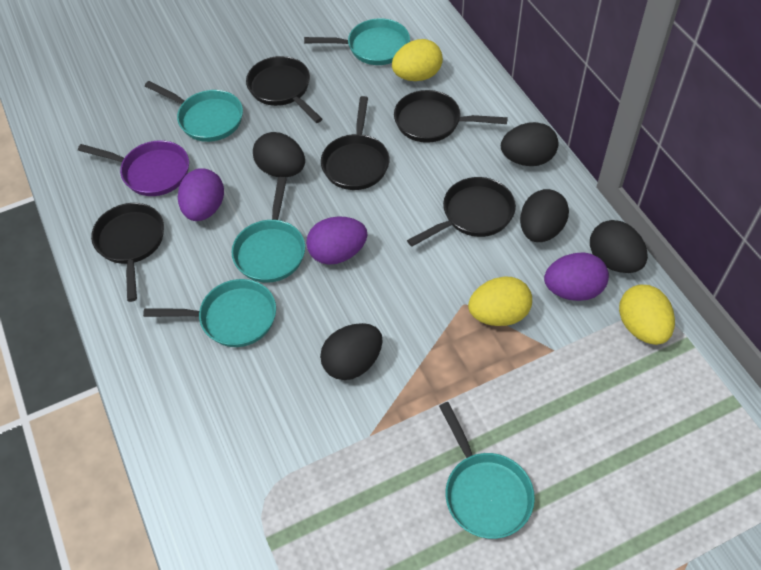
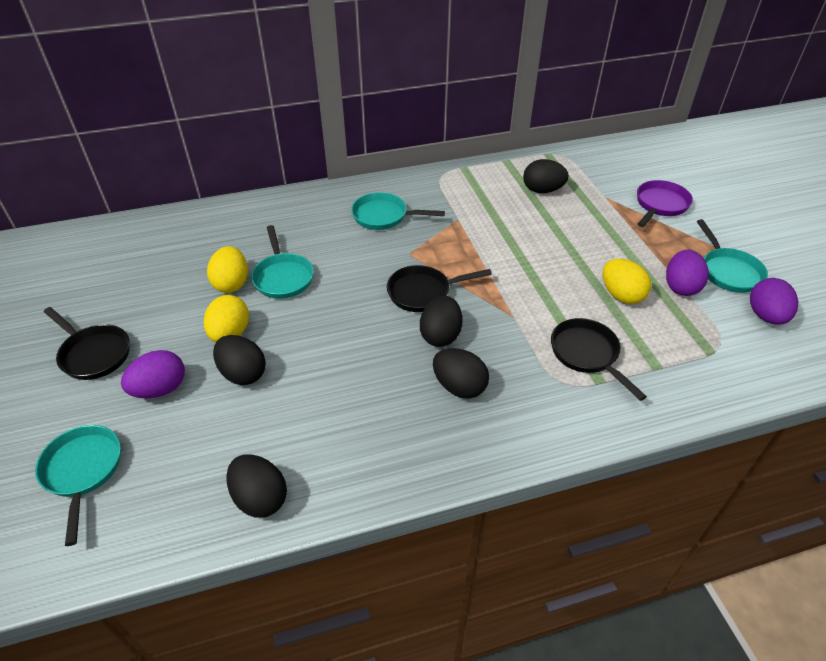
black pan: [91,203,164,302] [246,56,322,123] [321,96,389,190] [394,90,508,143] [407,177,516,247] = 5 -> [44,307,130,380] [387,265,492,312] [551,318,647,401] = 3
turquoise pan: [143,279,276,347] [145,81,243,142] [232,177,305,283] [304,18,410,65] [439,402,535,539] = 5 -> [35,425,121,546] [251,225,314,299] [351,192,445,230] [697,219,768,293] = 4

